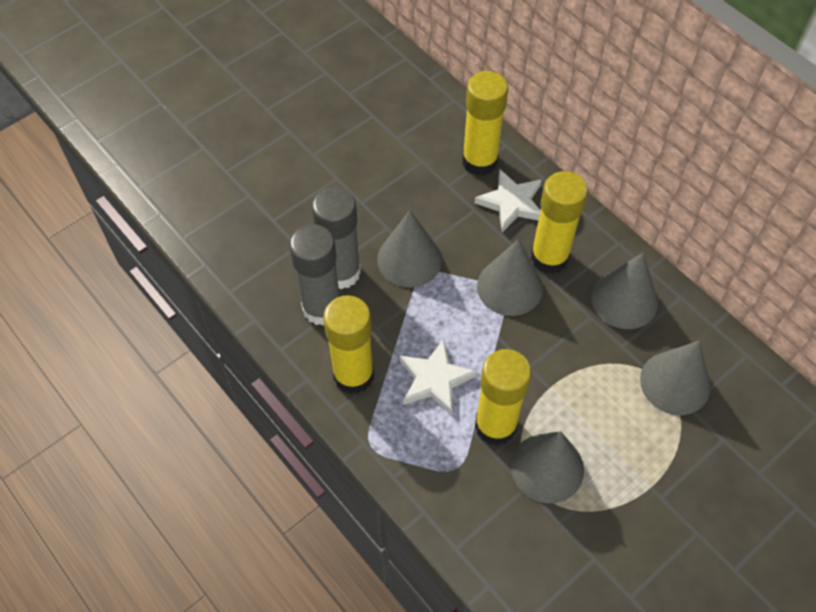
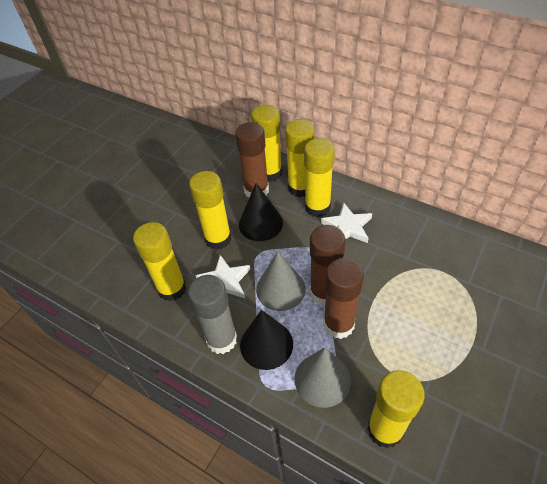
black cone: none = 0 -> [239,183,283,241] [240,310,293,370] = 2
brown glue stick: none = 0 -> [235,122,269,197] [310,225,346,306] [324,258,364,339] = 3
grey cone: [377,210,442,287] [477,239,543,316] [511,431,584,504] [591,253,658,329] [640,341,710,415] = 5 -> [256,251,306,311] [295,348,351,408] = 2
grey glue stick: [289,224,340,326] [312,187,361,289] = 2 -> [188,275,237,354] = 1
yellow glue stick: [323,295,374,394] [462,71,508,176] [475,349,532,446] [531,171,588,274] = 4 -> [133,222,186,301] [189,171,231,250] [251,105,282,182] [285,119,314,197] [304,138,335,217] [367,370,425,448] = 6

